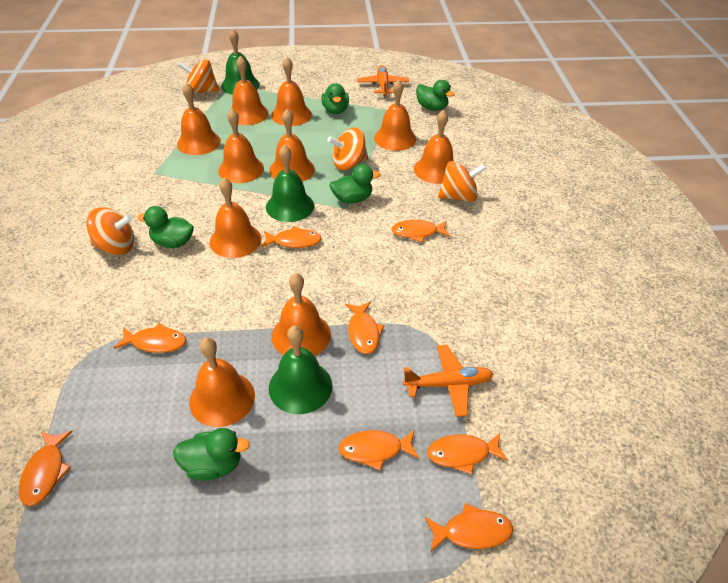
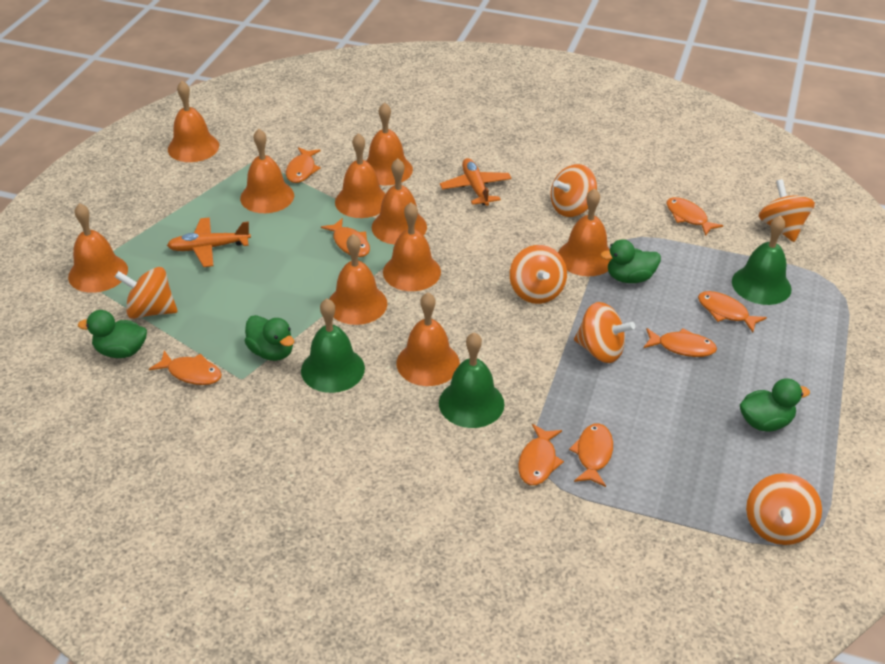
green duck: [137,206,194,248] [173,428,250,481] [321,83,349,114] [330,164,380,204] [416,80,455,111] = 5 -> [78,310,147,358] [244,315,294,361] [600,239,661,283] [740,378,810,432] = 4
orange spinning top: [86,208,134,255] [178,60,219,94] [327,128,368,170] [438,161,486,202] = 4 -> [115,267,178,319] [510,245,567,304] [550,164,597,217] [574,302,635,363] [746,473,822,545] [759,179,815,242] = 6

